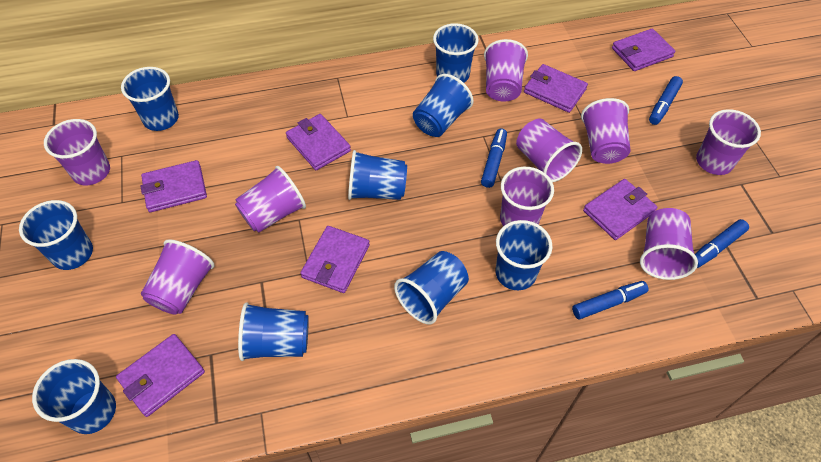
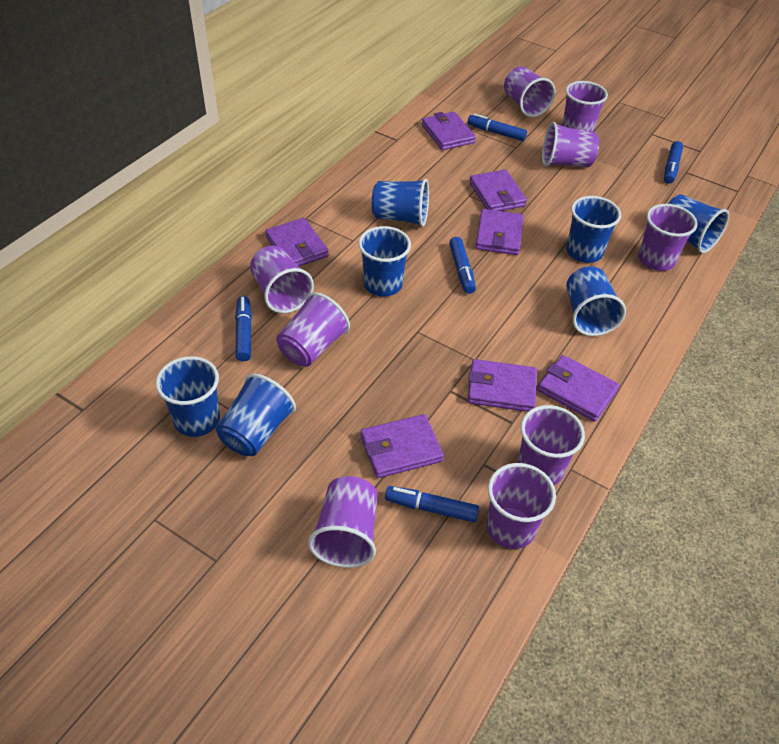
blue cup: [19,200,93,270] [32,359,116,434] [121,67,179,131] [238,302,309,361] [348,150,407,200] [394,251,469,324] [413,74,473,137] [433,23,478,83] [495,220,552,290] = 9 -> [156,356,220,437] [216,374,296,456] [359,226,411,297] [372,179,429,227] [566,196,621,263] [566,266,626,336] [668,194,729,253] = 7
blue marker: [481,128,507,188] [572,281,649,319] [649,76,683,125] [695,219,749,268] = 4 -> [235,296,252,361] [385,486,479,522] [449,237,476,294] [468,113,527,141] [664,141,683,184] = 5

